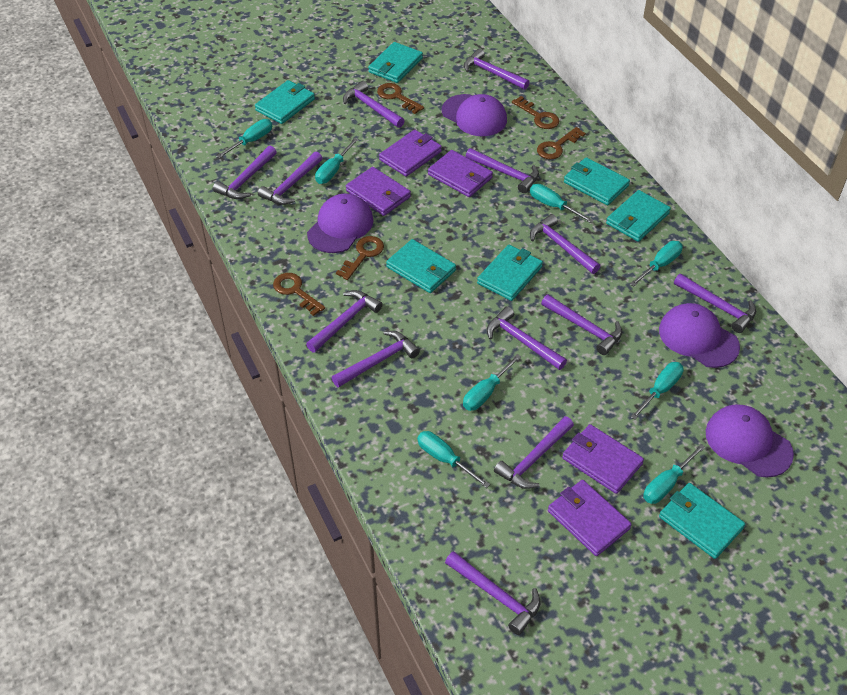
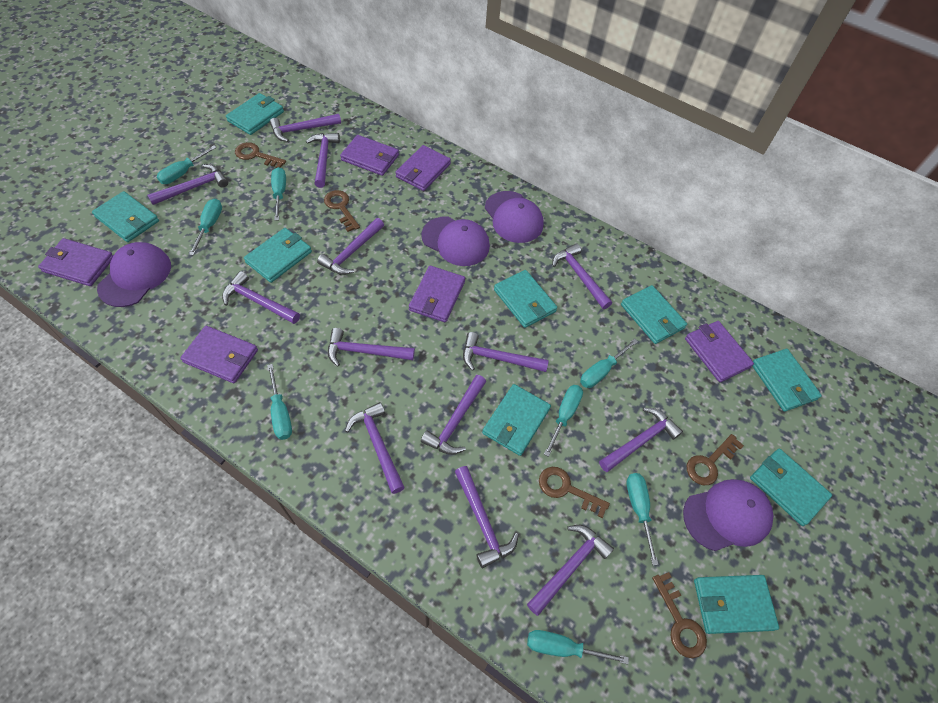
purple wallet: [346,167,411,216] [379,130,442,177] [428,150,493,197] [548,480,632,556] [562,424,644,494] = 5 -> [38,238,113,286] [180,326,258,383] [340,135,399,176] [395,145,451,191] [409,266,465,322] [685,321,754,382] = 6
turquoise wallet: [255,80,315,124] [368,42,423,83] [386,239,456,293] [477,245,543,301] [564,157,630,205] [606,190,671,242] [659,483,745,559] = 7 -> [92,191,159,242] [226,93,284,135] [244,228,312,283] [482,384,551,456] [494,270,557,328] [621,285,687,344] [694,575,779,634] [750,449,832,526] [752,349,822,412] = 9

